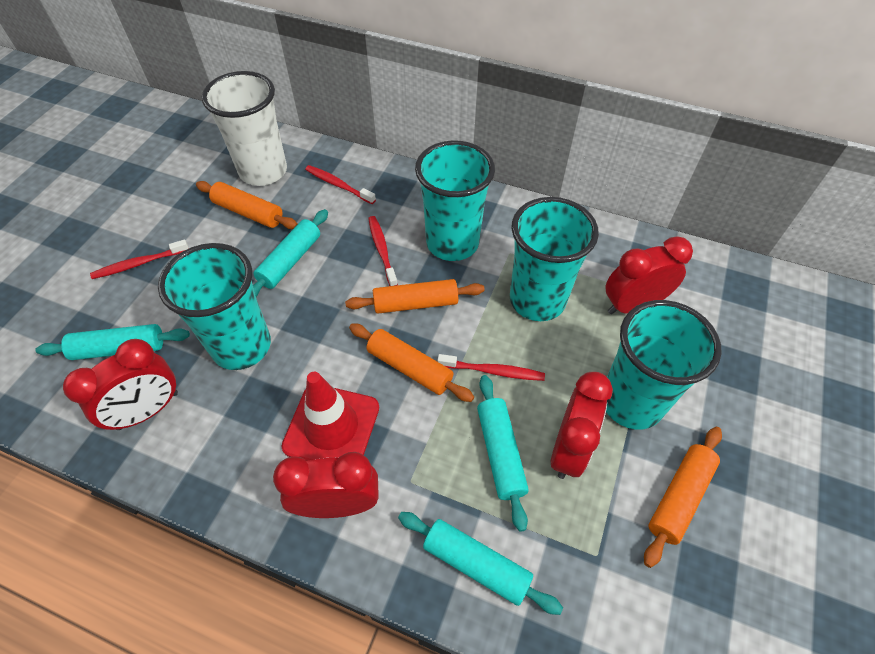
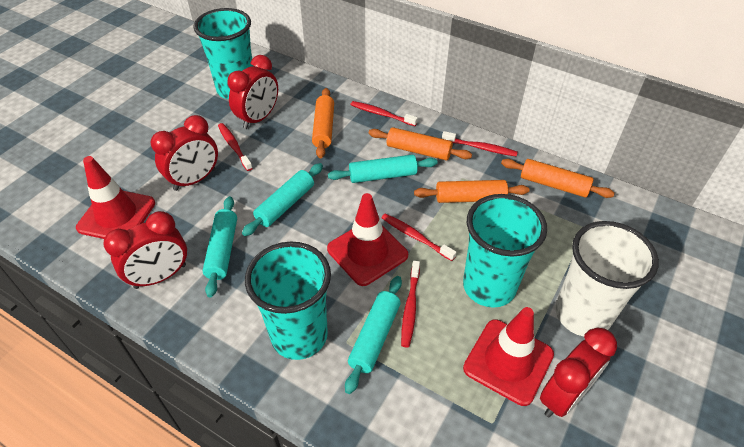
red toothbrush: [90,239,189,279] [305,165,376,204] [368,216,398,286] [438,354,545,381] = 4 -> [218,123,253,171] [351,101,418,126] [381,214,456,261] [401,261,420,348] [442,131,518,157] = 5
red traffic cone: [281,372,379,461] = 1 -> [76,156,155,239] [327,193,408,286] [463,307,554,406] = 3
turquoise cup: [158,243,271,370] [415,140,495,261] [510,197,599,321] [606,300,722,430] = 4 -> [193,8,253,99] [245,242,331,360] [463,194,547,308] = 3

